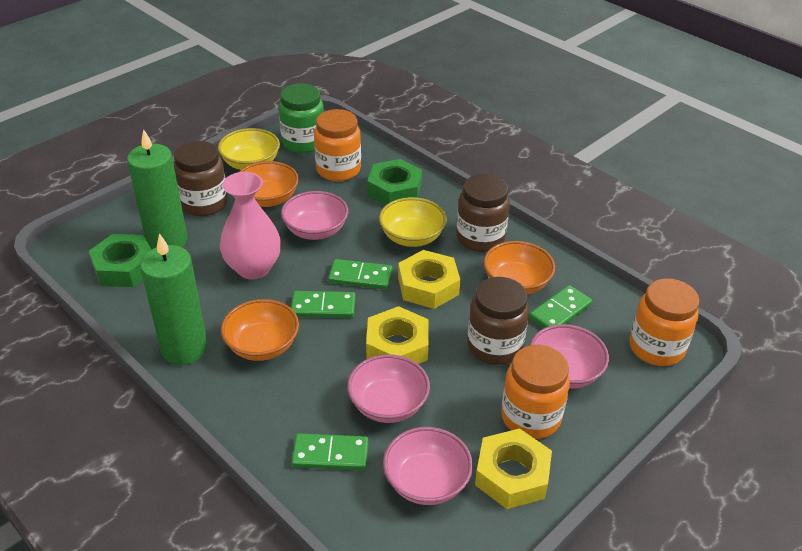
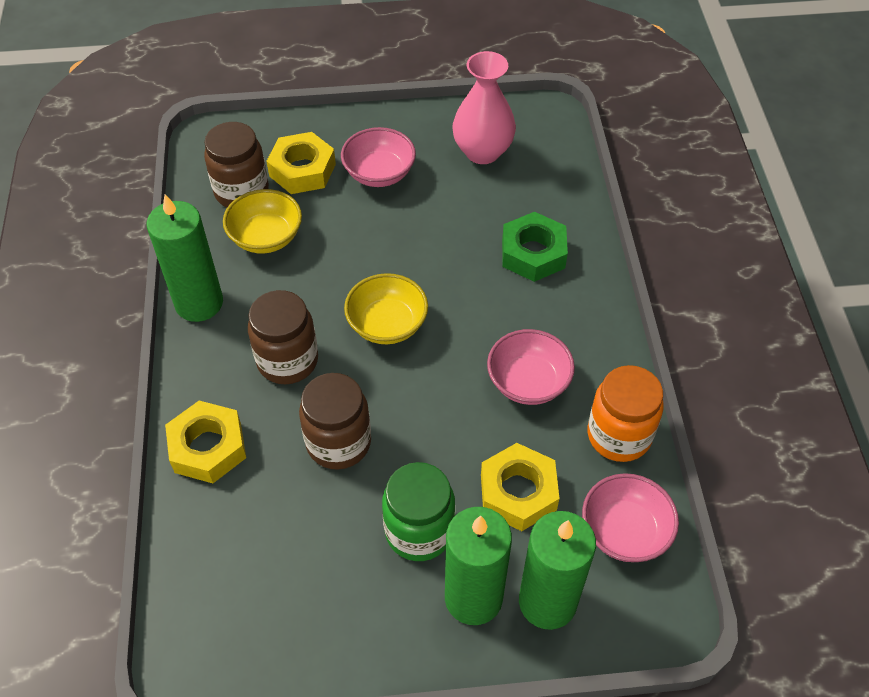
green candle: [127,129,187,250] [140,233,208,365] = 2 -> [147,194,223,322] [445,507,512,625] [519,511,596,630] = 3
green domino: [291,291,356,318] [291,433,369,471] [328,259,393,290] [529,285,592,328] = 4 -> none = 0
green nut: [89,234,151,287] [367,159,422,205] = 2 -> [502,212,568,282] = 1
orange bowl: [221,299,299,361] [239,161,299,207] [483,241,555,295] = 3 -> none = 0
orange jar: [314,109,361,181] [501,345,570,439] [629,278,699,366] = 3 -> [587,365,664,462] = 1
pink bowl: [281,191,348,240] [347,354,430,423] [383,427,473,505] [530,324,609,389] = 4 -> [341,127,416,187] [487,329,575,405] [582,473,679,562] = 3

